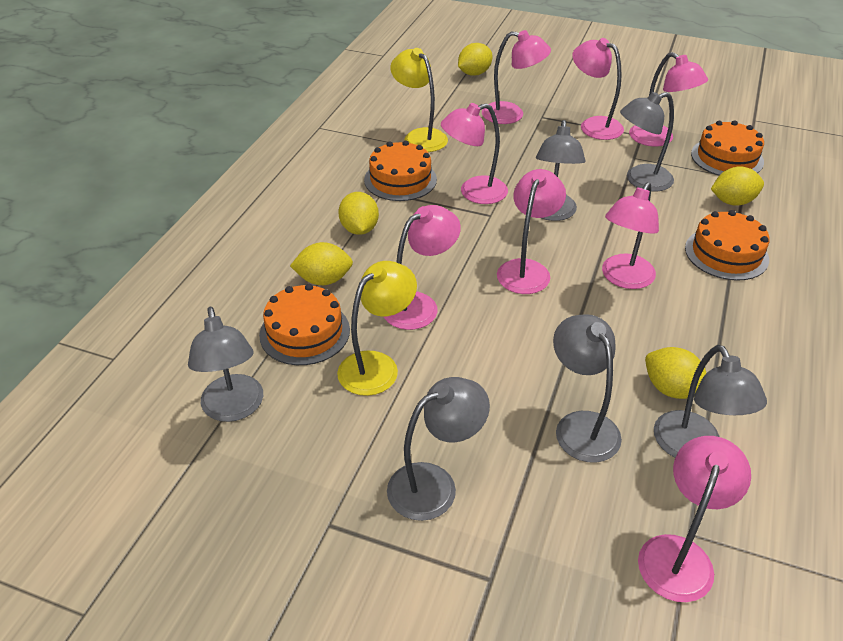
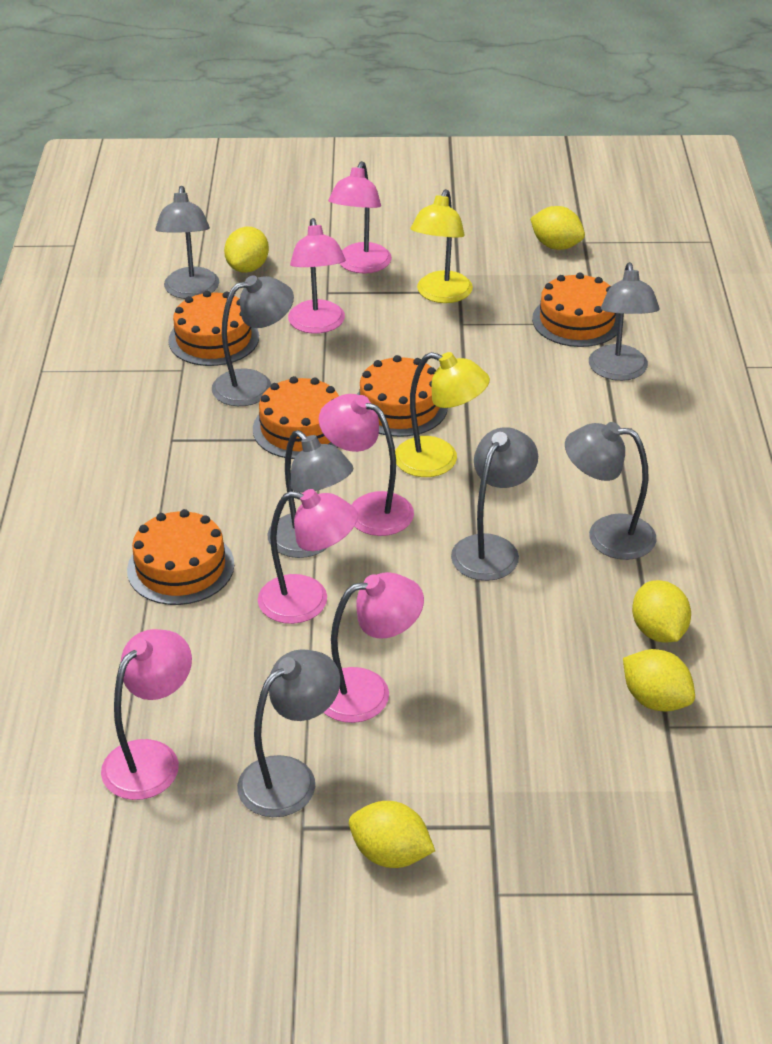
grey lamp: [188,307,263,422] [387,377,490,521] [536,120,585,221] [553,314,622,463] [620,92,674,192] [654,345,767,457] = 6 -> [155,186,219,299] [212,275,294,406] [237,649,340,817] [268,430,353,558] [451,427,538,581] [565,422,657,560] [589,262,660,381] = 7
orange cake: [259,284,350,365] [364,140,437,201] [685,210,770,281] [691,120,764,175] = 4 -> [127,509,234,605] [168,291,259,366] [253,376,339,459] [357,355,448,437] [532,273,619,347] = 5
pink lamp: [383,205,461,330] [441,103,508,204] [482,30,551,124] [497,169,566,294] [572,38,624,140] [602,182,659,289] [629,52,708,147] [638,436,751,602] = 8 -> [101,629,192,800] [258,489,358,624] [288,218,346,334] [319,394,414,536] [324,572,424,723] [328,161,392,273] = 6

